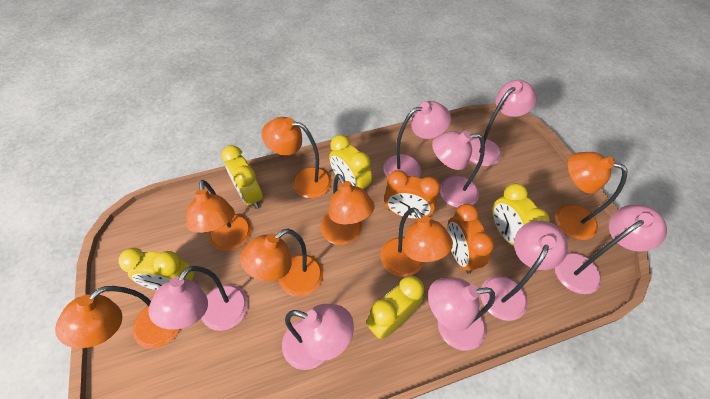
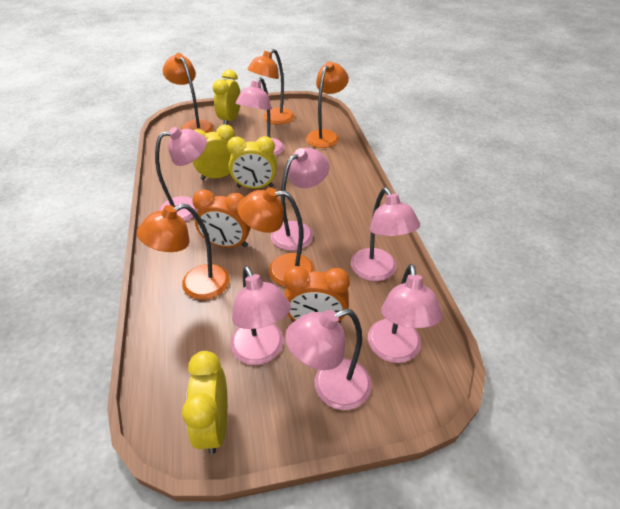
orange lamp: [55,286,180,349] [186,180,252,251] [240,229,323,297] [262,117,332,198] [321,174,375,245] [381,207,453,277] [555,152,628,240] = 7 -> [137,203,230,300] [163,53,214,133] [237,187,315,287] [247,49,295,124] [306,61,349,148] = 5
pink lamp: [148,266,248,331] [282,304,354,370] [384,101,451,178] [428,278,495,351] [432,131,485,208] [470,80,537,166] [480,220,568,321] [555,205,667,294] = 8 -> [155,127,207,221] [230,266,291,365] [236,77,284,156] [271,148,330,251] [285,309,372,410] [351,187,420,281] [368,264,442,363] = 7
yellow clock: [119,248,194,290] [221,145,263,209] [329,135,372,189] [366,276,424,339] [492,183,550,246] = 5 -> [182,351,228,454] [193,125,235,180] [213,70,240,125] [227,136,277,189] = 4

